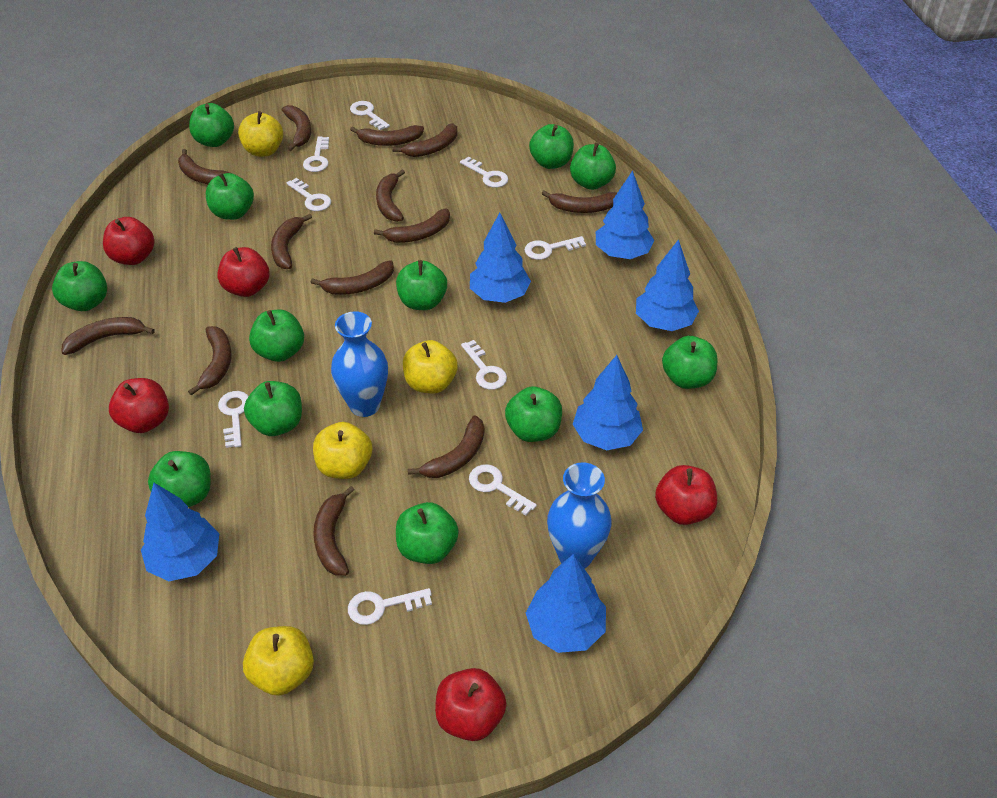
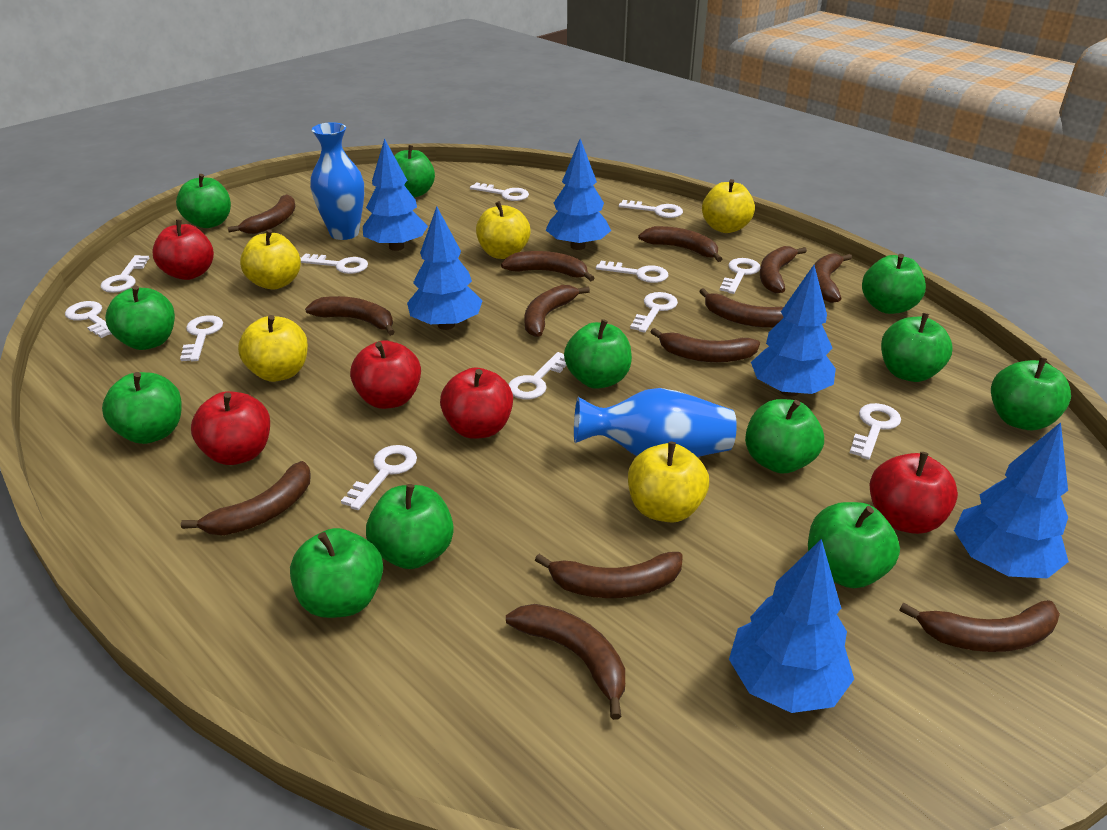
white key: [218,391,249,448] [287,178,331,211] [303,136,329,172] [348,588,432,625] [350,101,390,130] [460,156,508,188] [461,340,507,390] [469,464,537,516] [525,236,586,260] = 9 -> [65,301,112,338] [101,255,149,293] [180,315,223,361] [300,254,368,274] [341,445,417,510] [470,182,529,201] [508,352,567,399] [596,261,668,283] [619,200,683,218] [630,292,678,333] [720,258,761,294] [850,403,901,460] = 12
yellow apple: [238,111,283,157] [243,626,314,696] [313,422,372,479] [403,340,458,394] = 4 -> [238,315,308,382] [240,229,301,289] [476,201,531,259] [628,441,709,523] [702,179,755,233] = 5

